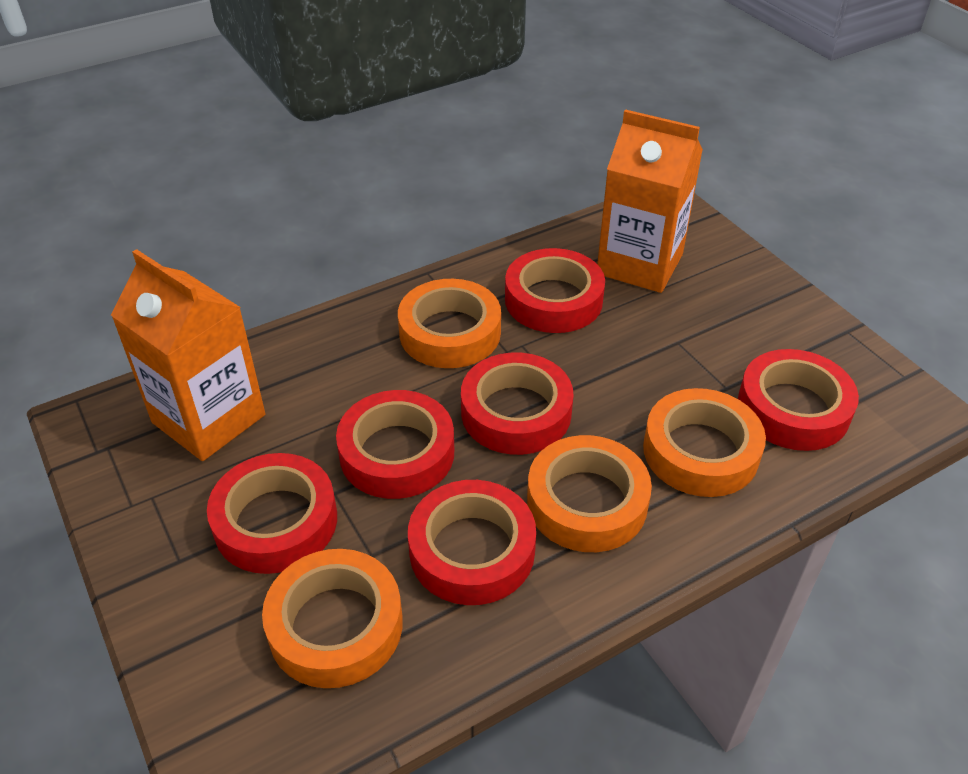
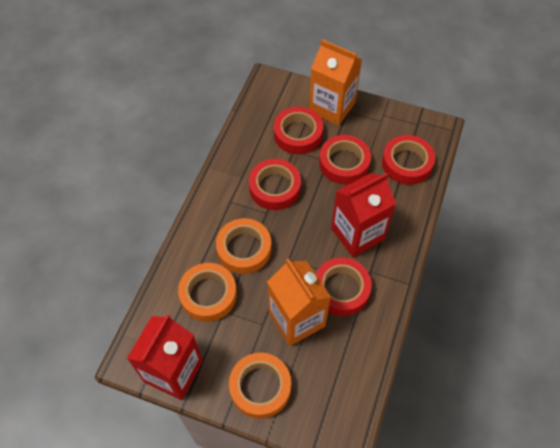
orange tape: [262,549,403,688] [398,279,501,368] [527,435,652,552] [643,388,766,497] = 4 -> [178,263,237,322] [216,218,271,274] [229,353,291,419] = 3
red carton: none = 0 -> [127,315,203,400] [331,173,396,257] = 2
red tape: [207,453,337,574] [336,390,454,499] [408,480,536,605] [461,353,574,455] [505,248,605,333] [738,349,859,451] = 6 -> [249,159,301,210] [274,107,323,154] [316,257,372,316] [319,135,371,184] [382,135,435,185] = 5

